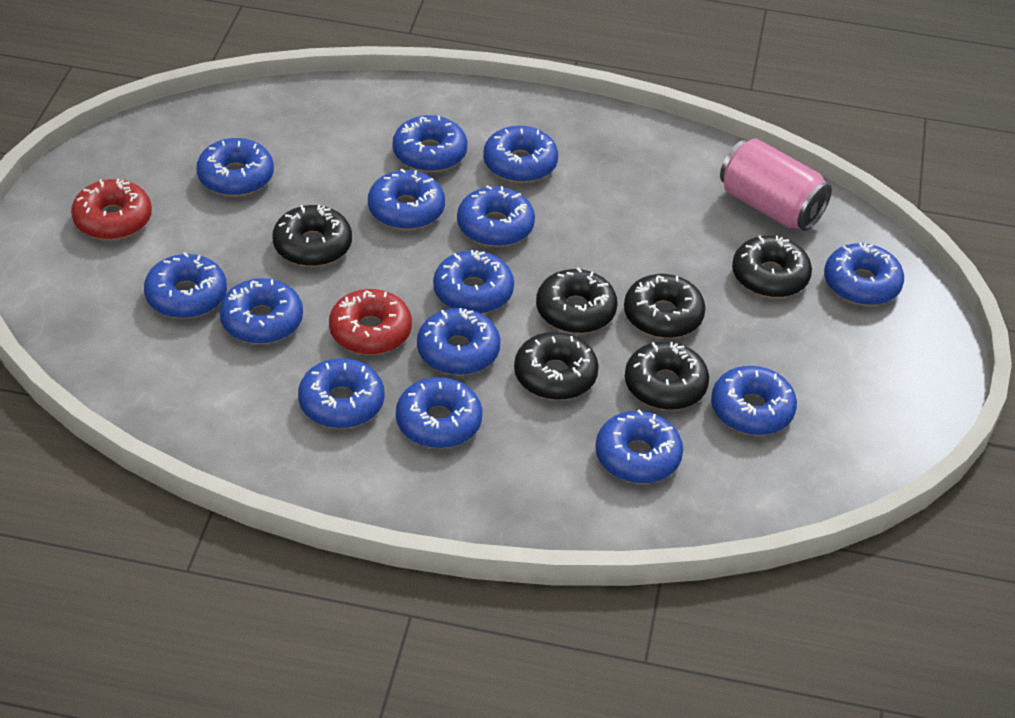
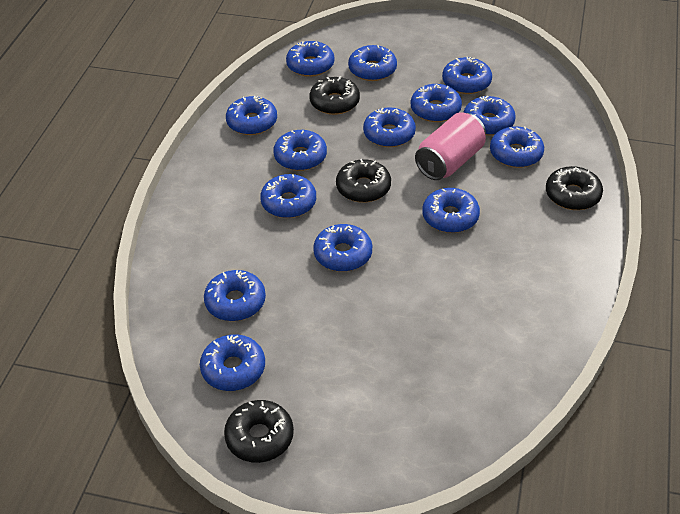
black donut: [272,205,352,267] [514,332,599,400] [536,267,618,333] [624,274,706,338] [625,342,709,410] [732,236,812,298] = 6 -> [224,400,294,463] [309,76,360,115] [336,159,391,203] [546,166,603,210] = 4
red donut: [71,179,152,240] [329,289,412,355] = 2 -> none = 0

